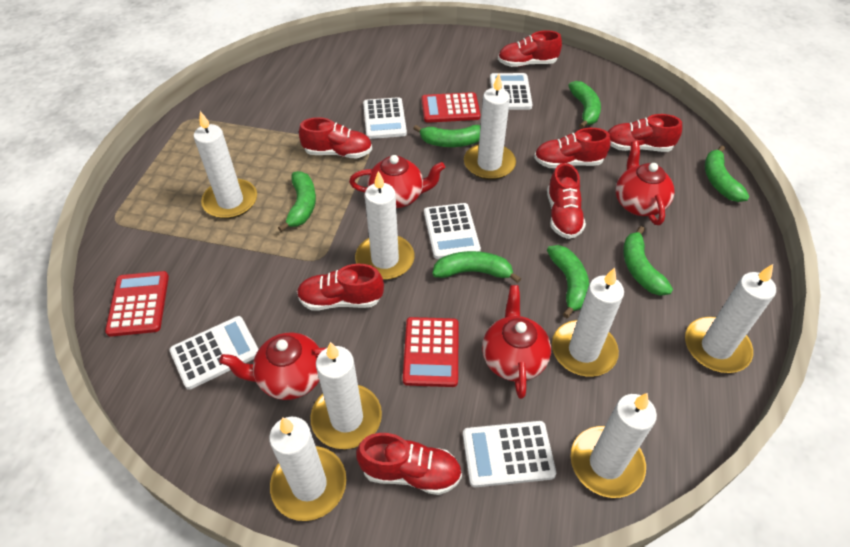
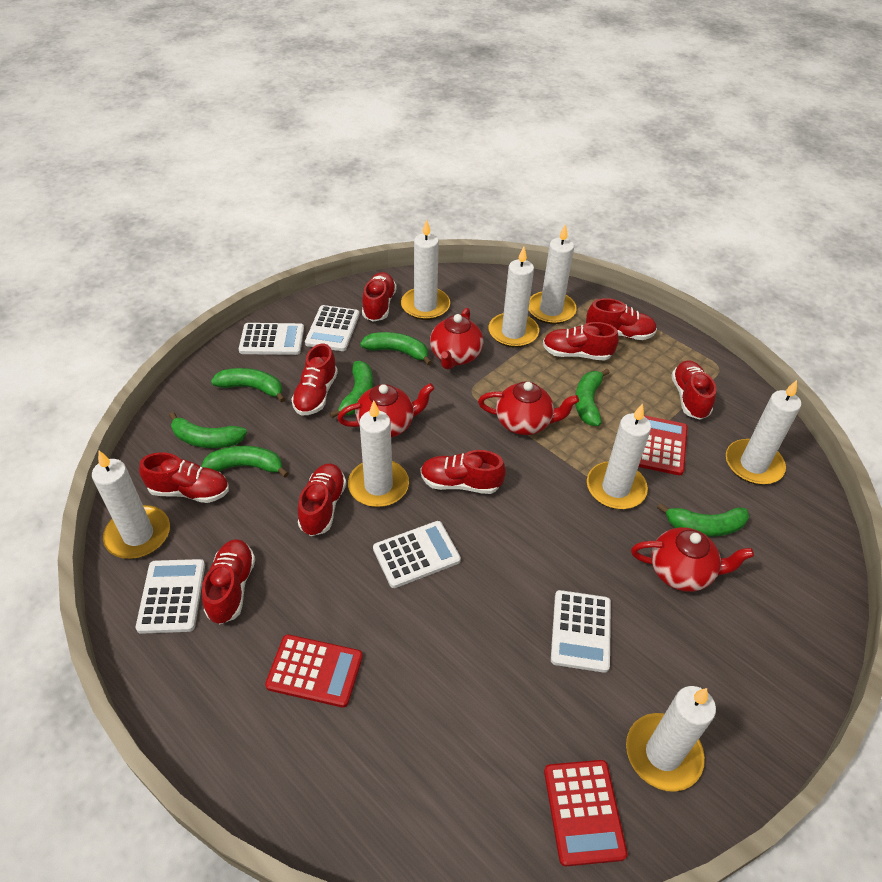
red shoe: [297,264,384,310] [299,117,372,158] [356,433,462,495] [498,30,562,67] [534,128,610,168] [547,163,586,239] [608,114,682,152] = 7 -> [139,452,229,503] [202,539,255,624] [291,344,338,415] [298,464,346,536] [362,272,397,322] [421,450,506,494] [543,322,619,361] [586,298,657,340] [671,360,716,420] = 9

